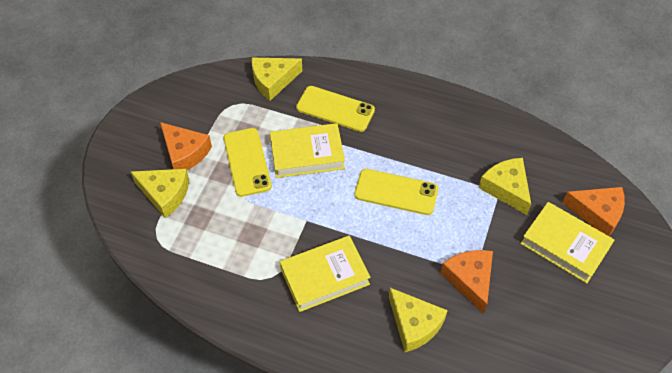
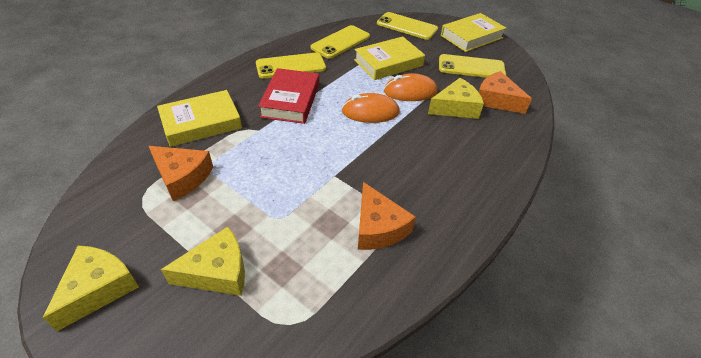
orange mouse: none = 0 -> [341,93,400,123] [384,73,437,101] = 2
red book: none = 0 -> [258,68,319,124] = 1
yellow cheese: [131,169,189,218] [252,57,302,101] [389,288,448,352] [479,158,531,215] = 4 -> [43,246,139,331] [161,227,245,296] [428,78,484,119] = 3
yellow phone: [223,128,272,197] [296,86,375,132] [354,169,438,215] = 3 -> [256,52,326,79] [311,25,370,59] [377,12,438,40] [439,54,506,78] = 4

